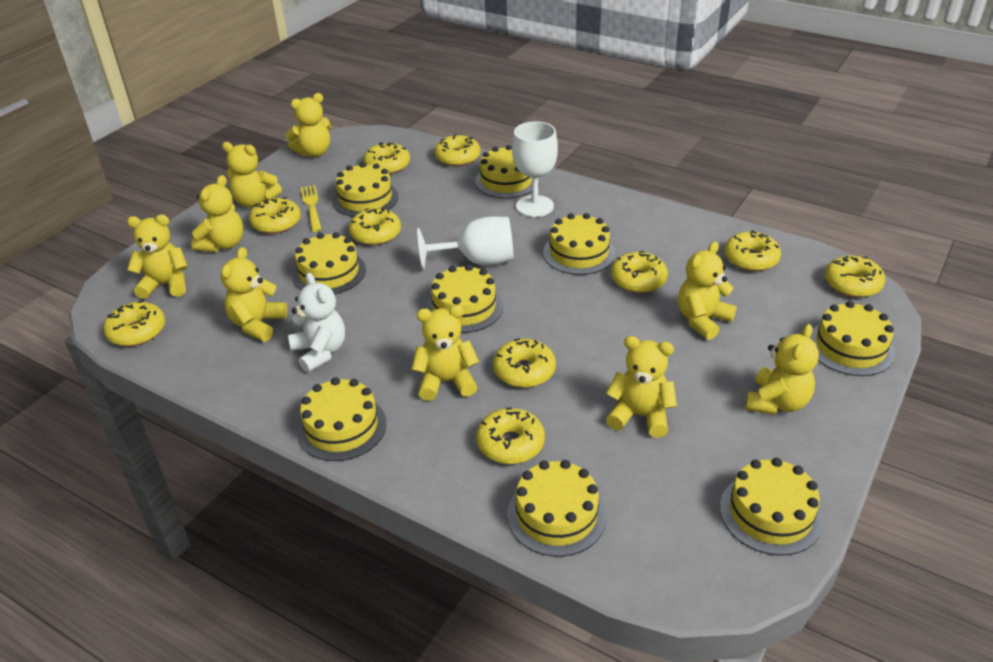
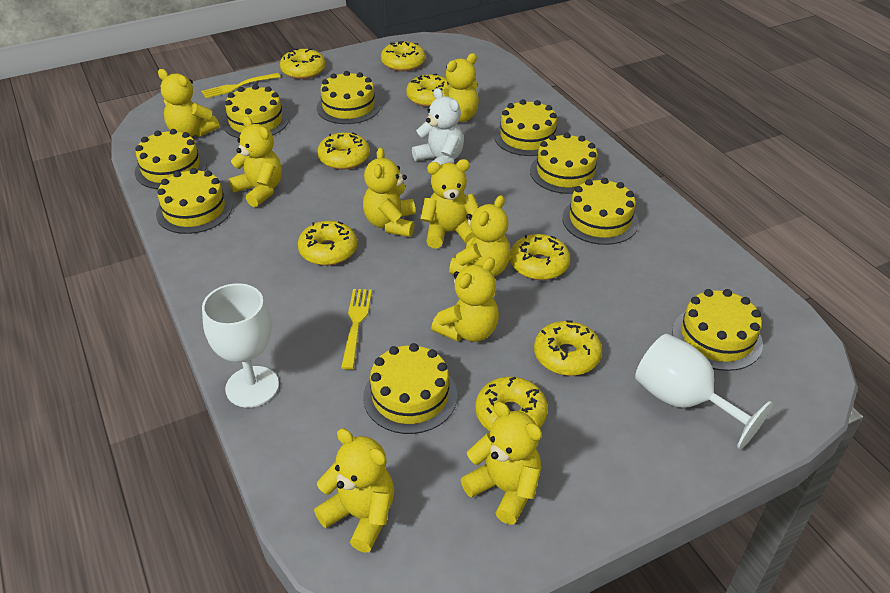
yellow donut: [103,300,165,346] [249,197,301,234] [349,208,401,245] [363,142,410,174] [434,134,480,166] [476,407,545,464] [493,338,556,388] [611,251,668,293] [724,230,781,271] [825,255,885,298] = 10 -> [280,49,325,79] [298,221,357,266] [317,132,370,170] [381,41,425,71] [406,73,451,107] [476,376,548,431] [510,234,570,280] [534,320,602,376] = 8
yellow fork: [301,185,322,232] = 1 -> [201,73,281,98] [341,289,372,370] = 2

